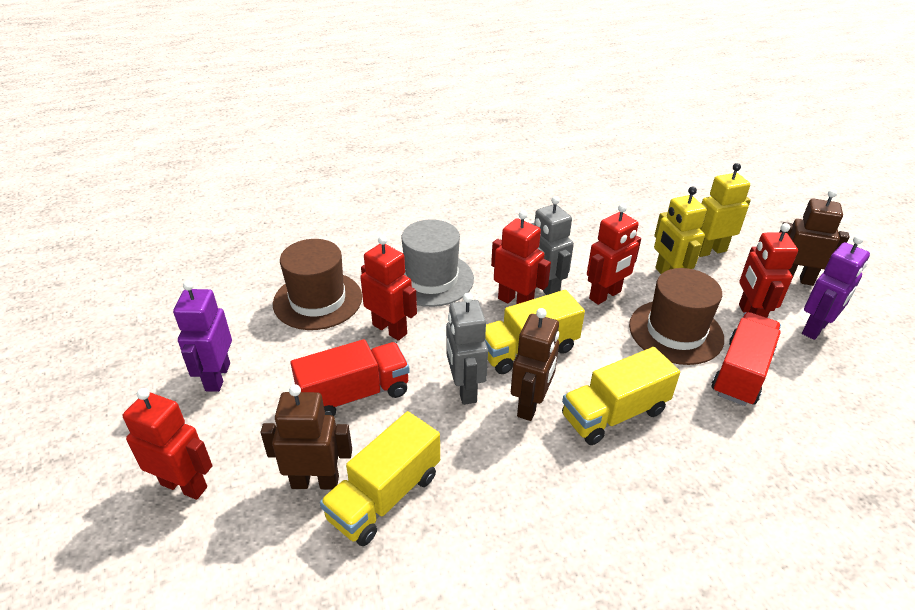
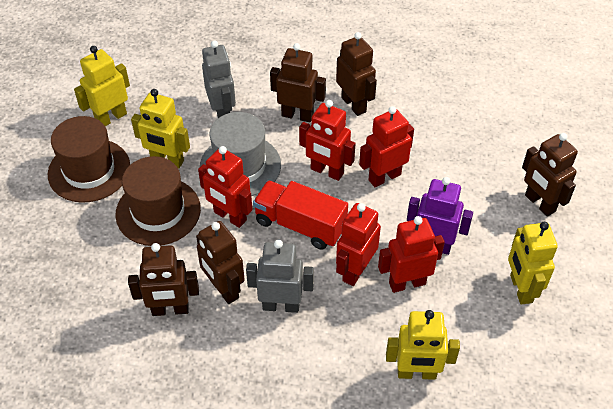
brown robot: [261,384,352,489] [511,308,559,421] [779,189,849,286] = 3 -> [128,243,199,316] [196,221,245,304] [270,43,326,122] [336,32,377,116] [522,133,578,217] = 5
purple robot: [173,281,232,392] [802,235,870,340] = 2 -> [407,177,473,255] = 1
red truck: [290,339,410,416] [712,312,781,406] = 2 -> [253,180,348,250] = 1
yellow robot: [654,186,707,274] [699,163,751,257] = 2 -> [74,46,130,126] [131,89,190,169] [386,310,460,380] [508,222,558,305] = 4
yellow truck: [320,411,440,546] [485,290,585,374] [562,347,680,445] = 3 -> none = 0

